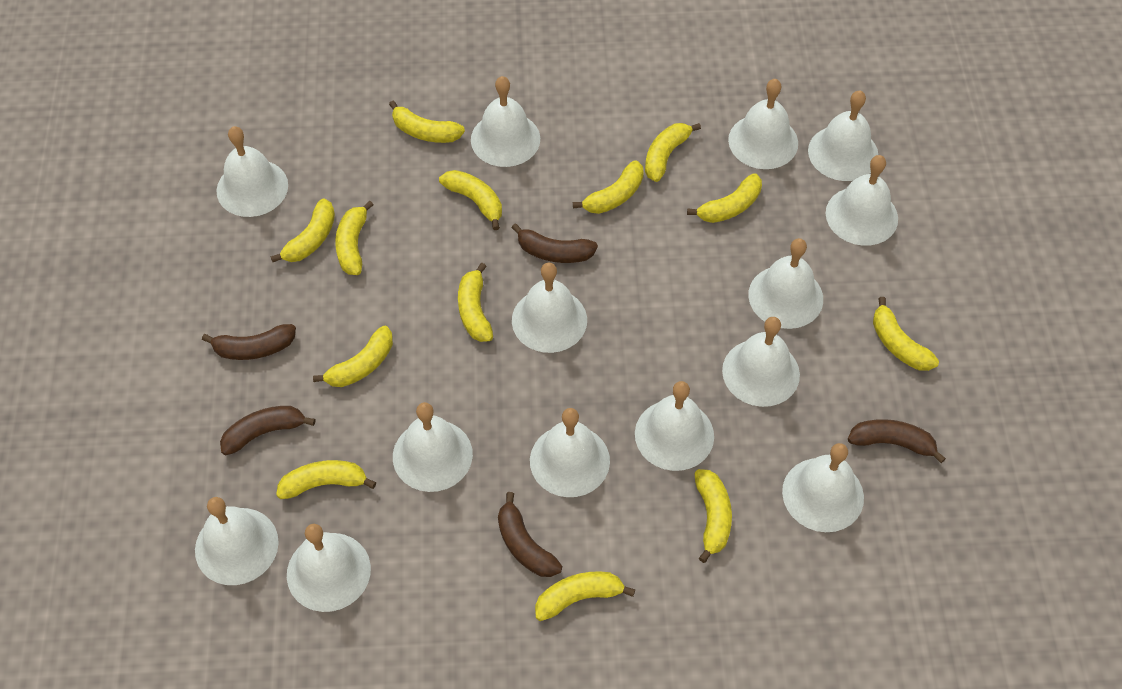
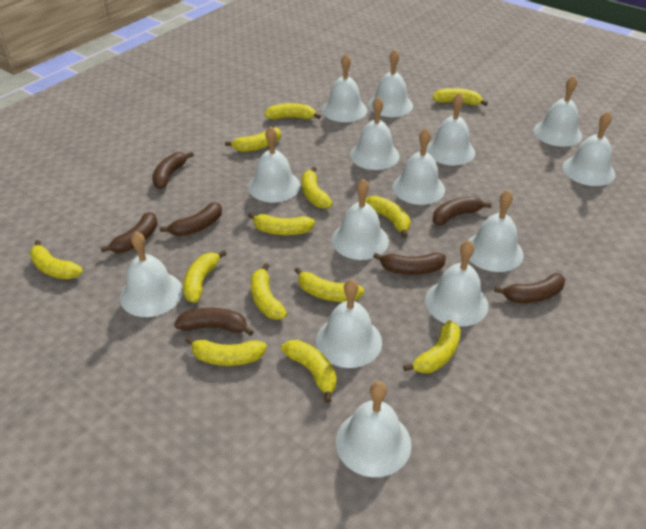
brown banana: [202,324,296,360] [220,406,315,455] [498,492,562,577] [511,223,598,263] [848,419,946,463] = 5 -> [100,212,158,253] [152,152,194,189] [160,202,222,236] [174,308,254,336] [373,253,446,275] [433,197,492,226] [494,273,565,303] = 7

